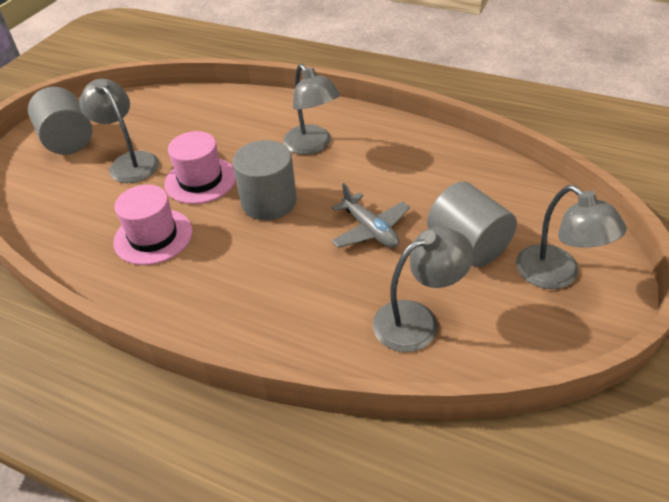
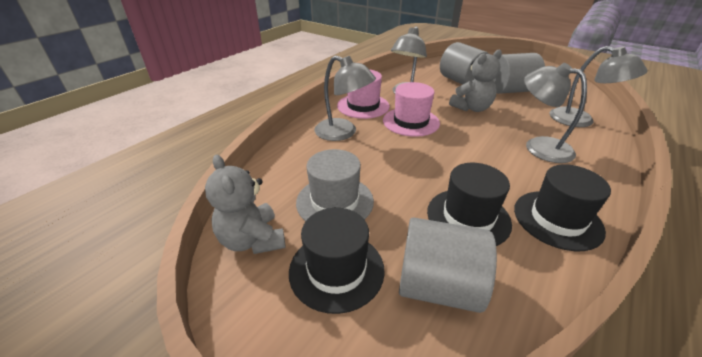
black hat: none = 0 -> [289,208,385,314] [427,163,512,246] [514,164,611,251] = 3
grey hat: none = 0 -> [296,149,374,221] = 1
grey plane: [331,183,410,248] = 1 -> none = 0
grey teddy bear: none = 0 -> [205,155,286,254] [449,50,502,112] = 2

